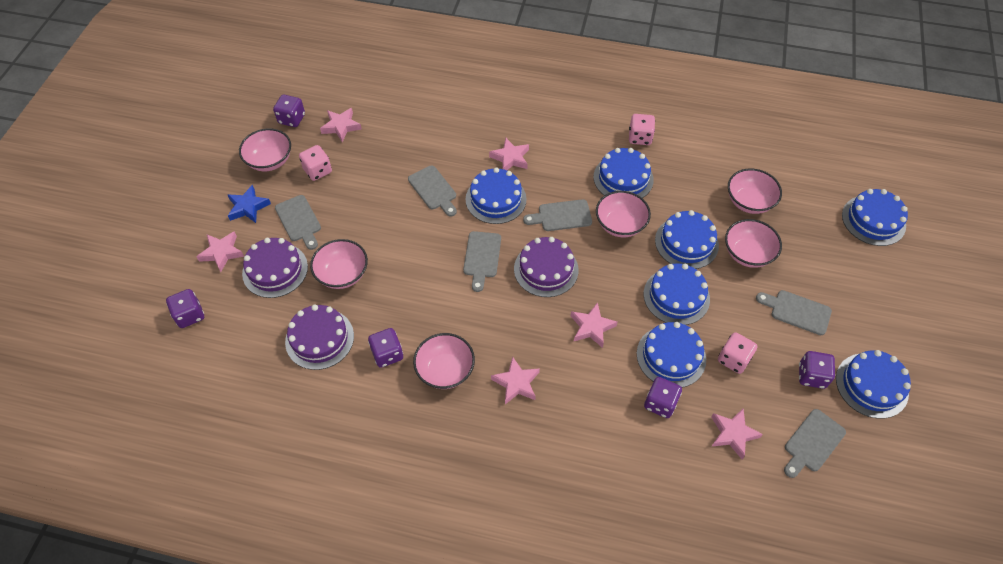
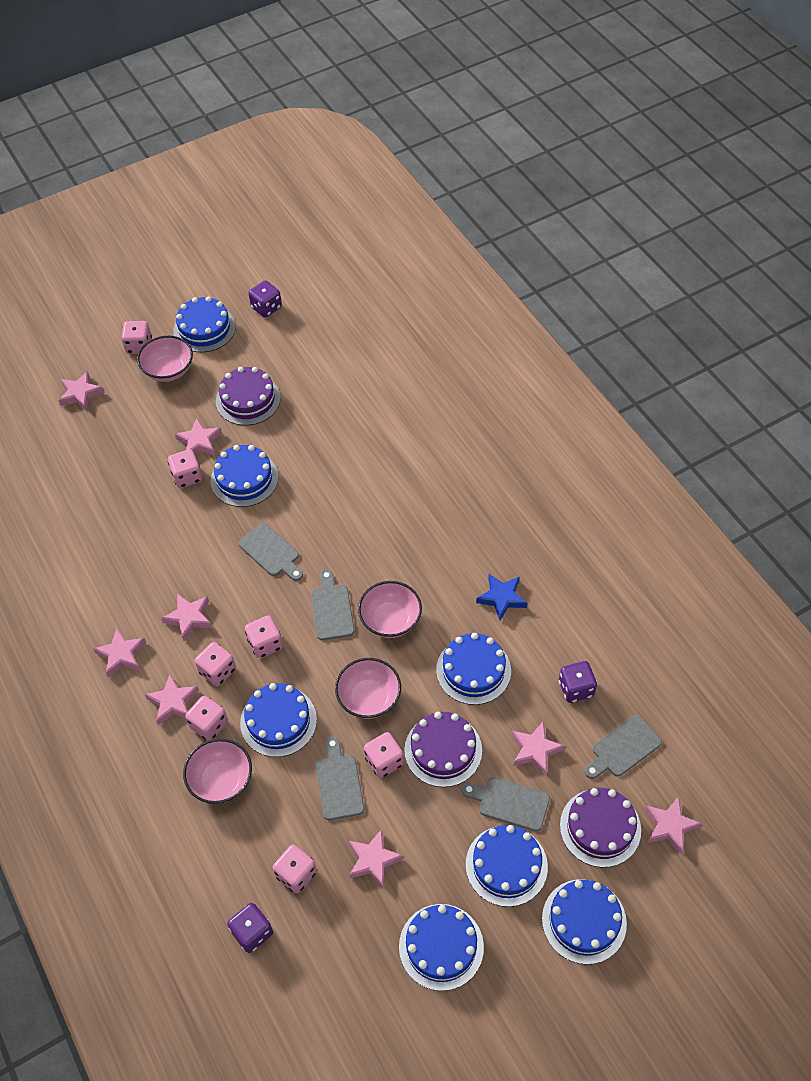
grey cutting board: [275,195,321,250] [408,165,457,216] [463,231,501,292] [523,199,592,231] [756,290,832,335] [784,409,846,478] = 6 -> [238,523,303,581] [311,569,355,640] [316,737,364,820] [462,777,550,831] [584,715,662,779] = 5
pink bowl: [239,128,291,171] [310,239,368,289] [413,333,475,389] [596,191,651,237] [725,219,782,268] [728,169,782,214] = 6 -> [137,336,193,382] [183,739,252,804] [335,658,401,719] [358,581,422,638] = 4
pink dice: [299,145,332,181] [629,114,655,145] [718,332,757,374] = 3 -> [121,321,152,354] [168,449,202,488] [185,696,228,741] [195,642,236,686] [245,615,283,658] [272,845,317,893] [364,732,404,778] = 7
pink star: [196,231,244,272] [320,108,362,142] [489,138,529,170] [491,356,540,404] [571,302,618,348] [711,408,763,459] = 6 -> [59,371,105,411] [93,628,146,678] [145,674,199,725] [161,594,213,641] [175,418,222,456] [349,829,403,888] [511,722,565,776] [645,796,702,854] = 8
purple dice: [166,289,204,328] [273,95,305,127] [368,328,403,368] [644,377,682,418] [799,351,835,389] = 5 -> [227,903,273,953] [248,280,282,318] [559,661,597,703] = 3

